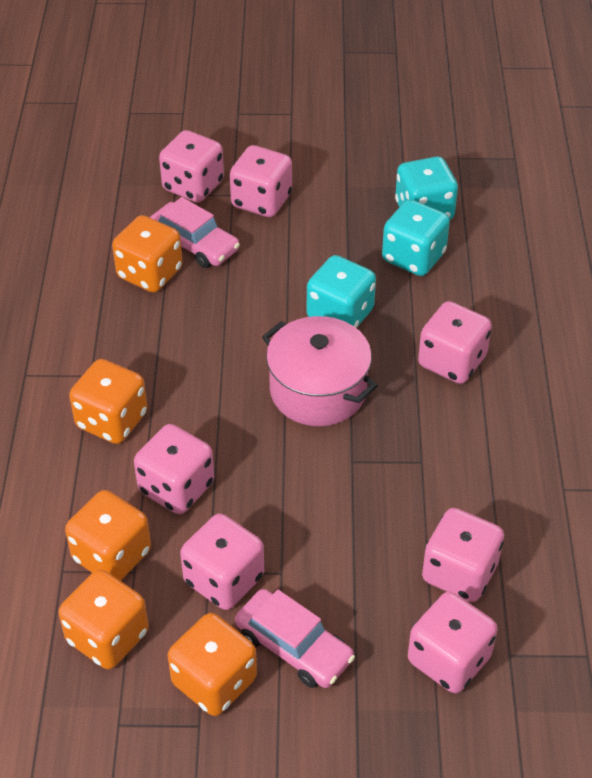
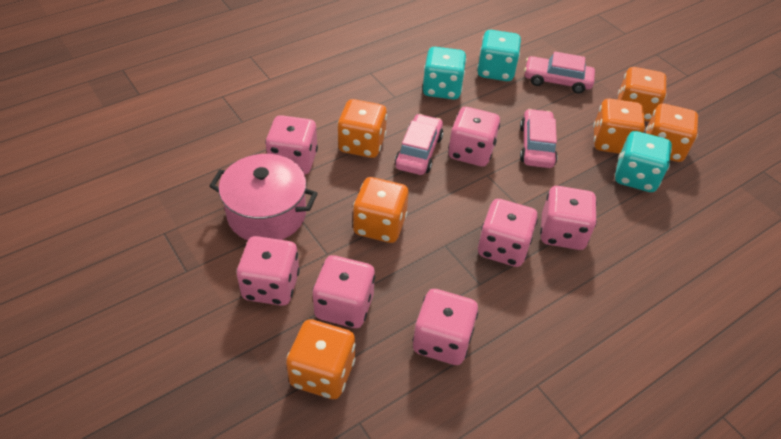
orange dice: [59,570,149,670] [65,490,151,581] [69,359,147,444] [112,215,183,293] [167,613,257,716] = 5 -> [286,319,356,399] [337,99,387,158] [353,177,409,243] [593,98,645,154] [618,67,667,122] [646,104,698,162] = 6
pink car: [150,197,240,268] [235,589,355,688] = 2 -> [395,114,443,175] [520,109,558,168] [524,51,595,94] = 3

